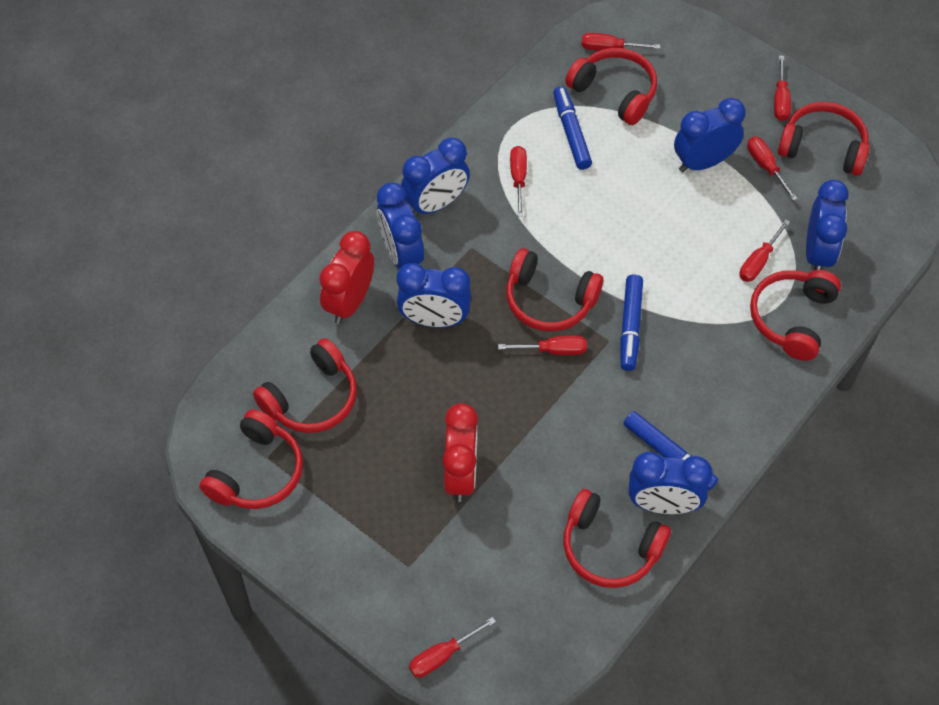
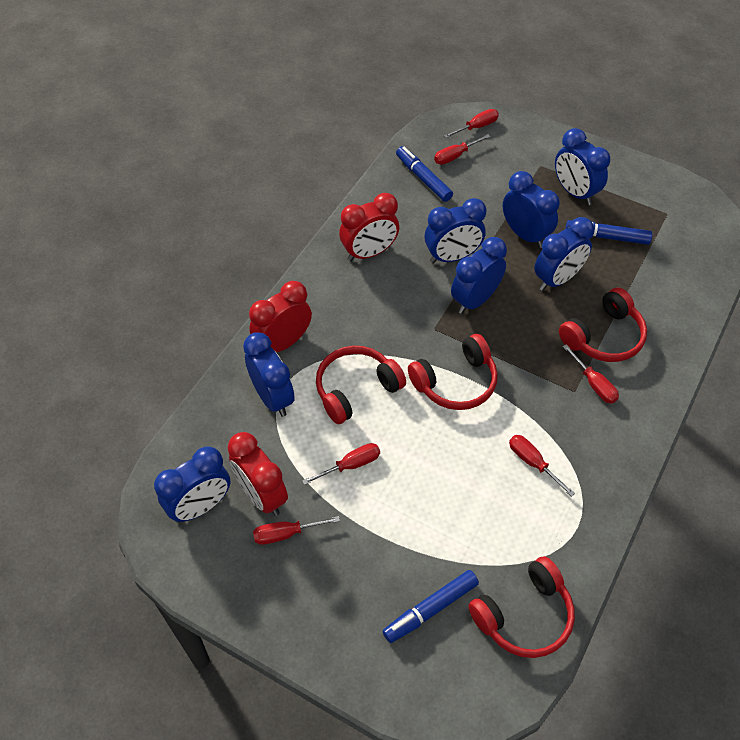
blue clock: [377,182,424,269] [397,263,471,328] [401,137,470,217] [629,452,713,514] [674,98,746,172] [806,180,849,270] = 6 -> [154,446,231,523] [243,332,295,417] [425,198,486,263] [451,237,507,314] [503,171,560,248] [534,217,594,291] [555,128,610,205] = 7
red clock: [320,231,374,324] [442,403,478,502] = 2 -> [228,432,288,516] [249,281,312,353] [339,193,399,261] = 3
red headphones: [200,409,303,509] [253,338,357,433] [506,248,603,331] [563,489,671,588] [565,48,657,125] [750,270,841,361] [778,102,870,176] = 7 -> [316,346,406,424] [408,334,498,410] [468,556,575,658] [559,288,647,362] = 4
red screwdriver: [409,617,496,678] [498,335,587,355] [510,146,527,217] [581,33,660,51] [739,220,790,282] [747,137,798,201] [774,55,791,121] = 7 -> [253,516,340,545] [302,443,380,485] [434,134,491,165] [443,109,499,138] [509,435,575,497] [563,344,619,404] = 6

